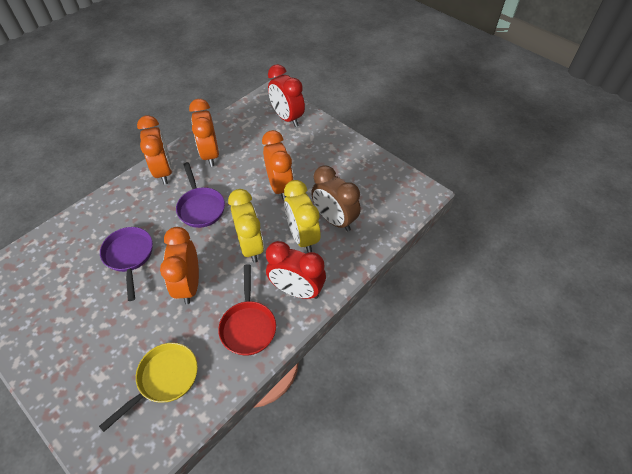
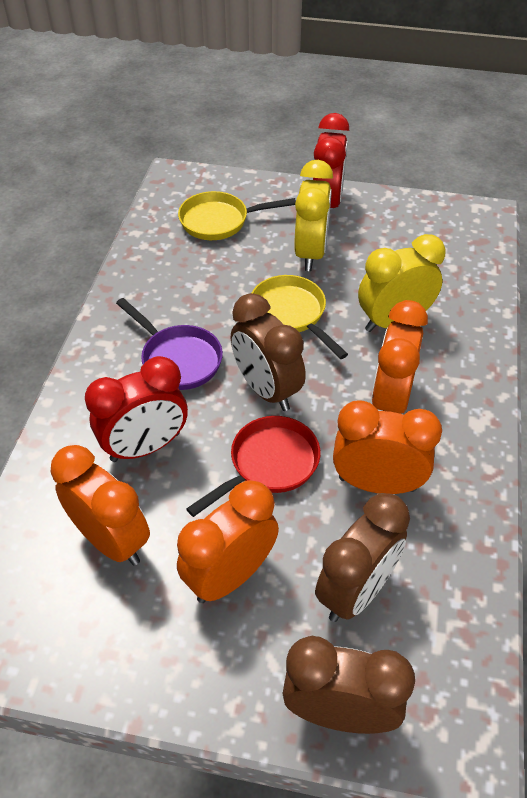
brown clock: [311,166,361,231] = 1 -> [231,293,306,411] [283,636,415,734] [315,493,410,622] = 3
purple pan: [100,227,153,301] [176,162,225,228] = 2 -> [116,298,223,390] = 1
yellow pan: [99,343,198,432] = 1 -> [178,191,296,240] [252,275,348,359] = 2

